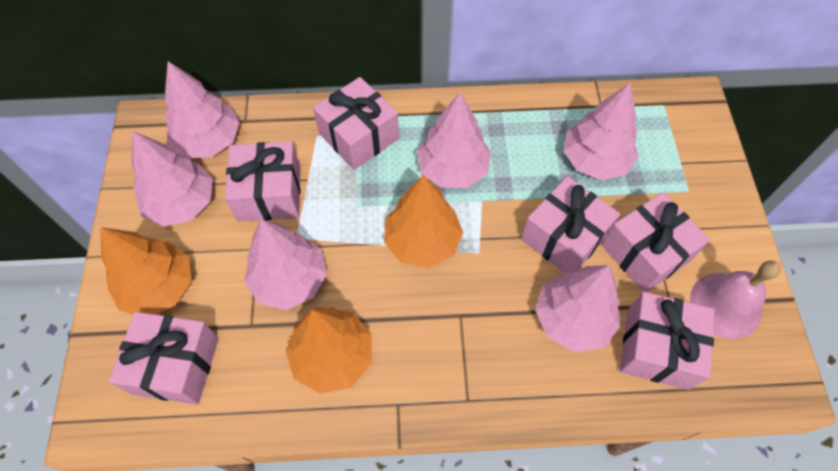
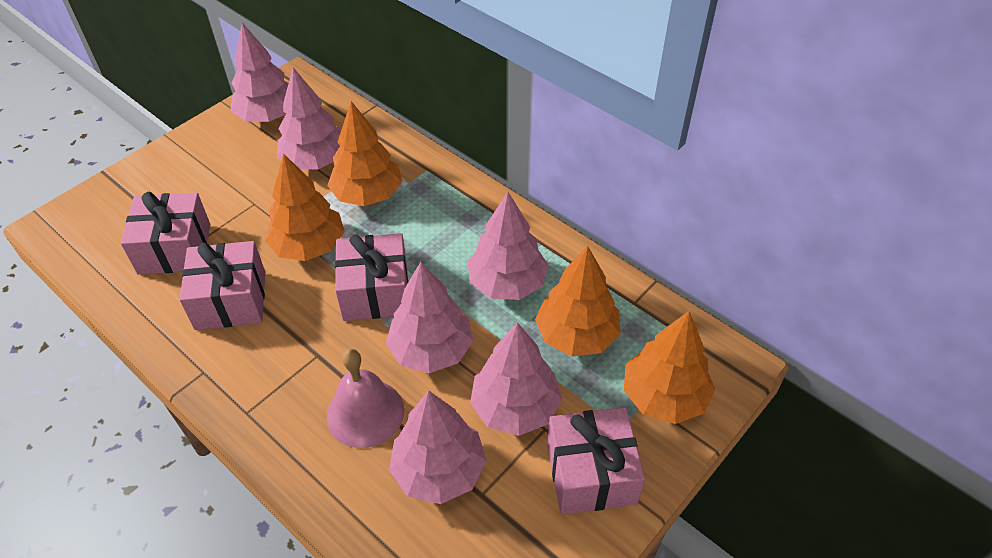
orange tree: [101,227,192,314] [285,307,372,394] [384,175,463,268] = 3 -> [265,153,345,261] [327,101,402,206] [535,246,621,356] [624,311,715,424] = 4
pink gift: [109,312,219,405] [225,142,300,221] [313,77,399,170] [521,176,620,273] [602,192,710,292] [620,292,715,390] = 6 -> [121,192,210,274] [180,241,265,330] [335,233,408,321] [547,407,645,515] = 4

